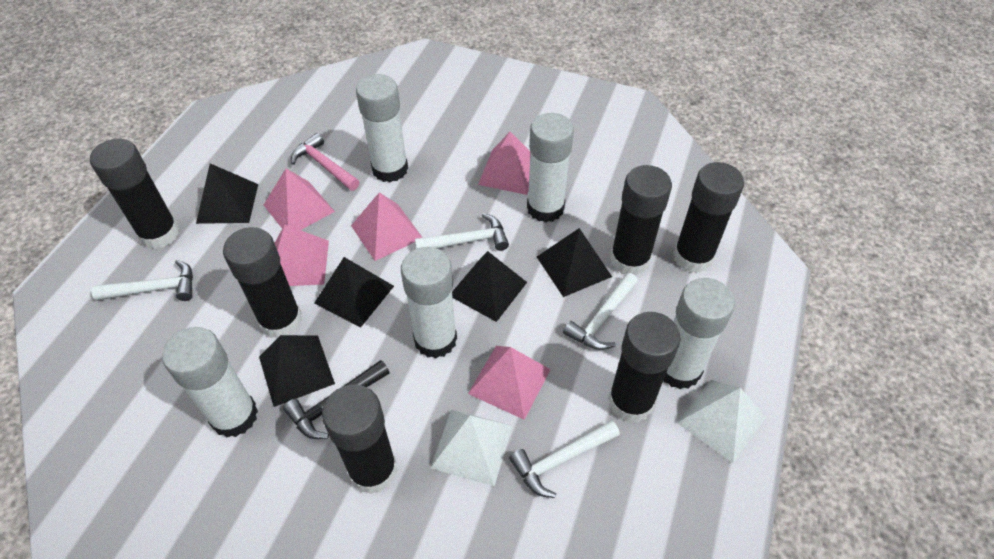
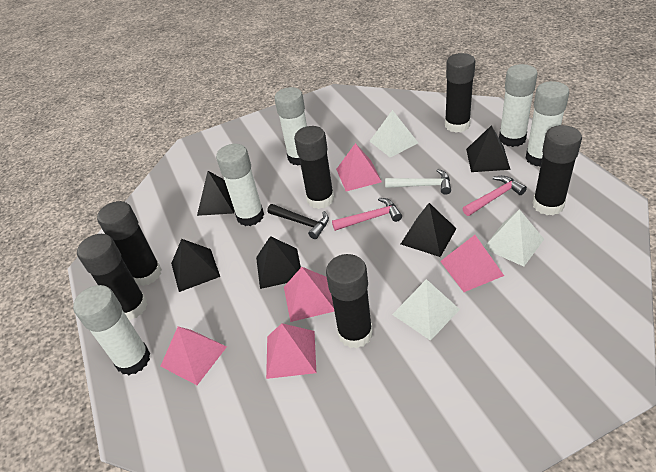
pink hammer: [291,133,359,191] = 1 -> [332,198,402,231] [463,176,527,216] = 2
white hammer: [91,260,193,301] [415,213,509,251] [509,420,620,498] [563,273,638,350] = 4 -> [385,169,451,195] = 1
white pyramid: [430,409,512,486] [677,380,766,463] = 2 -> [370,110,418,158] [392,279,460,341] [484,209,544,267] = 3

